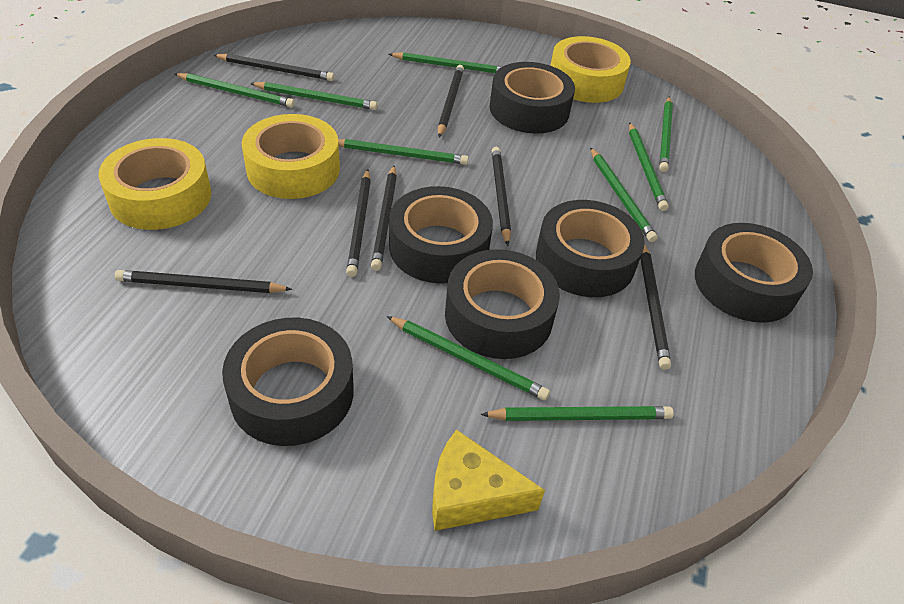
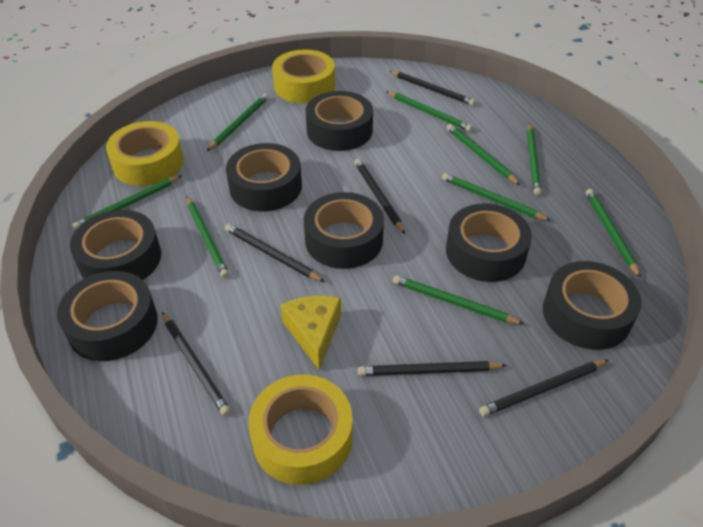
black pencil: [115,270,292,293] [213,54,334,81] [346,169,371,277] [371,166,397,271] [438,65,464,137] [492,147,511,246] [640,244,671,370] = 7 -> [162,312,231,416] [225,224,325,282] [354,159,405,234] [358,361,507,376] [389,71,475,106] [479,360,609,417] = 6
black tape: [222,318,354,446] [389,186,493,284] [445,249,560,359] [490,62,575,134] [536,200,645,297] [695,223,813,323] = 6 -> [57,271,158,361] [70,210,161,280] [226,143,302,211] [304,192,384,269] [306,91,373,151] [446,203,532,282] [543,261,642,350] = 7

